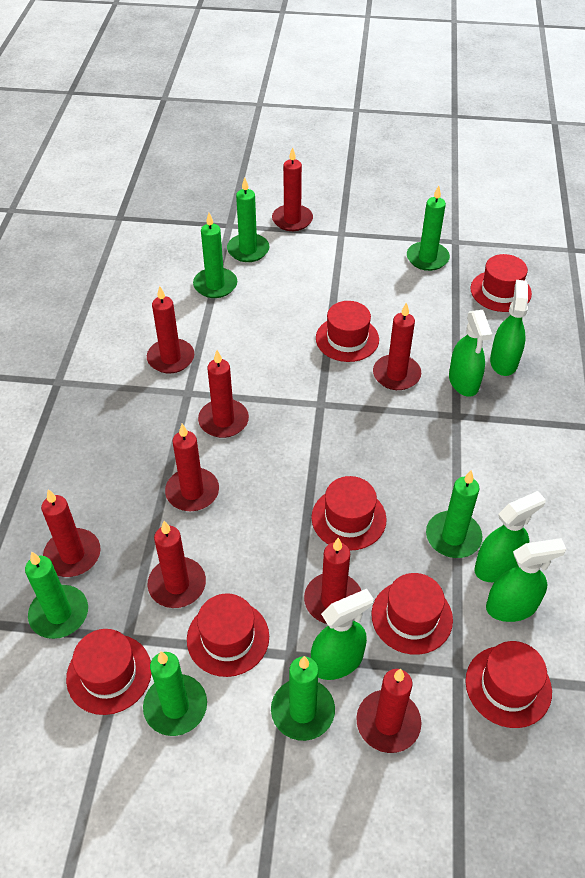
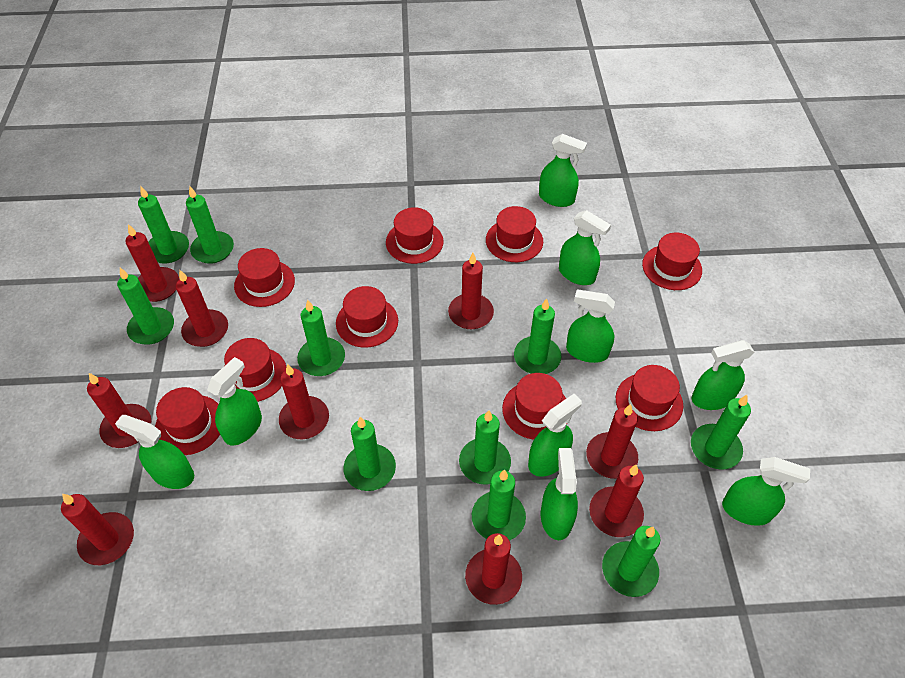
green candle: [25,551,88,639] [143,651,207,736] [193,213,237,298] [227,177,269,262] [271,656,335,741] [407,186,450,271] [426,470,482,558] = 7 -> [117,268,174,344] [138,186,189,264] [186,186,234,264] [297,300,345,376] [343,417,396,491] [459,410,511,485] [472,469,526,540] [514,298,561,374] [602,526,660,597] [691,395,751,470] = 10
green spray bottle: [311,589,374,680] [449,310,492,397] [474,491,546,582] [486,538,566,622] [490,280,528,376] = 5 -> [115,415,194,489] [207,357,262,446] [528,394,582,477] [539,134,587,207] [541,448,578,540] [559,210,611,285] [566,290,615,363] [692,340,755,410] [722,457,810,526] = 9
red hat: [66,629,151,715] [187,593,269,677] [311,476,387,550] [316,301,379,362] [371,573,453,655] [465,641,552,728] [470,254,532,312] = 7 -> [155,387,220,455] [224,338,286,402] [234,248,295,307] [336,286,398,348] [386,207,443,264] [486,206,543,262] [502,373,567,439] [616,365,683,431] [642,233,702,290] = 9

